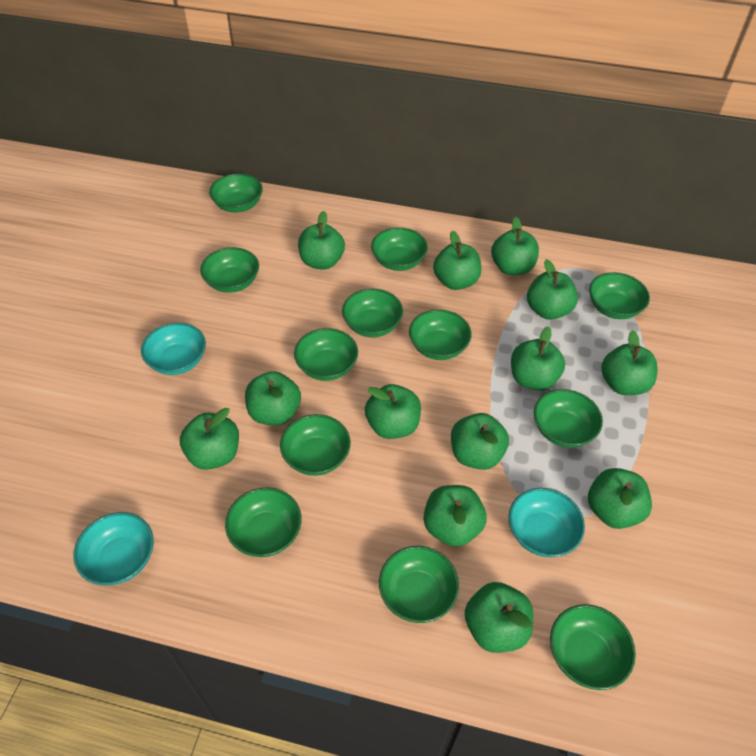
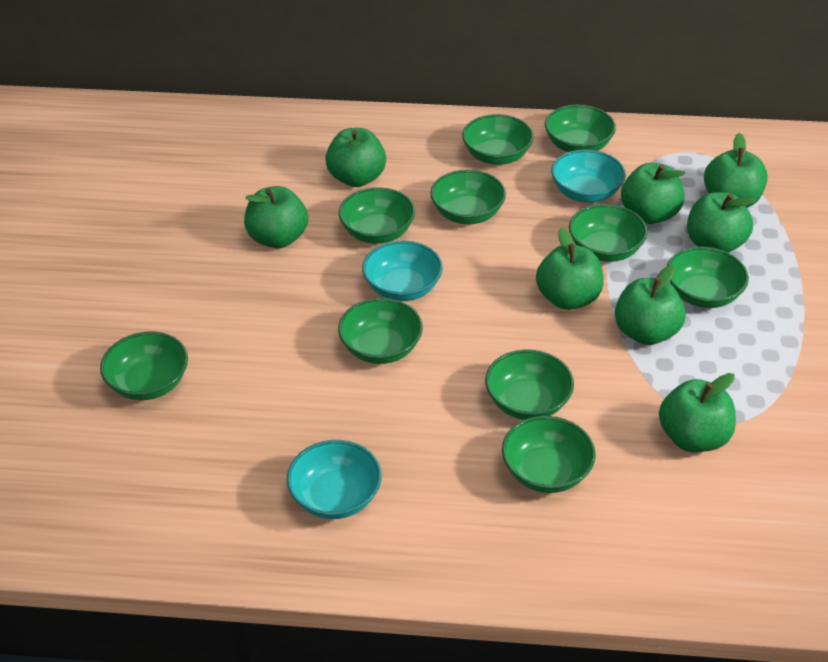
green apple: [180,408,239,470] [245,371,301,425] [298,211,345,270] [365,384,421,439] [424,485,487,547] [433,231,481,290] [451,413,509,470] [465,582,533,653] [491,217,539,275] [511,326,565,391] [527,259,578,320] [588,468,652,529] [601,330,657,395] = 13 -> [244,186,308,248] [325,128,386,187] [536,227,604,310] [615,265,686,345] [621,163,686,224] [659,373,736,452] [687,192,757,253] [704,133,768,208] = 8
green bowl: [200,247,259,293] [209,174,263,212] [225,487,302,557] [280,414,351,476] [294,328,358,381] [342,289,403,337] [371,227,428,271] [379,546,459,623] [409,309,471,360] [534,389,603,448] [550,604,636,690] [589,272,650,319] = 12 -> [100,332,188,400] [338,298,423,364] [339,187,415,244] [430,169,506,224] [462,114,534,165] [485,349,574,420] [502,416,596,493] [545,105,616,152] [569,204,648,262] [667,247,749,308] = 10

